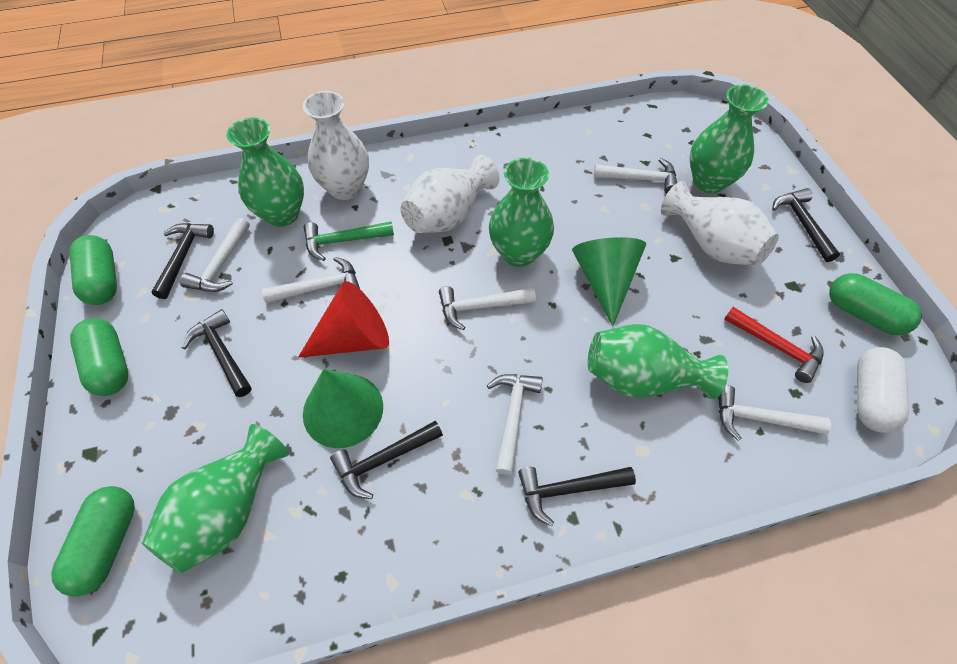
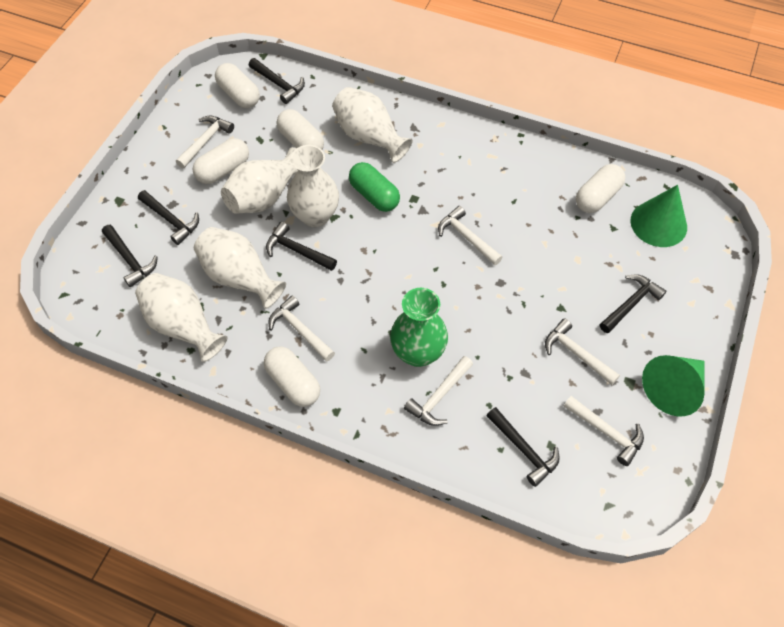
black hammer: [151,223,214,299] [182,309,251,397] [330,420,443,499] [518,467,636,527] [772,188,840,262] = 5 -> [102,225,158,287] [138,190,199,245] [249,58,305,104] [266,222,337,271] [487,407,560,487] [600,274,666,333] = 6
green capsule: [51,486,135,596] [69,235,117,305] [70,318,128,396] [829,273,922,335] = 4 -> [349,162,400,212] = 1
green hammer: [304,221,394,261] = 1 -> none = 0
green vase: [142,424,288,573] [227,117,304,227] [489,158,554,267] [588,324,728,399] [690,84,769,193] = 5 -> [390,288,448,367] = 1
red cone: [298,281,389,358] = 1 -> none = 0
red hammer: [724,307,823,383] = 1 -> none = 0
white capsule: [857,347,909,433] = 1 -> [193,138,249,184] [215,63,260,108] [264,346,320,407] [277,109,324,149] [576,164,625,213] = 5
white vase: [303,91,369,200] [401,155,499,233] [661,181,779,266] = 3 -> [135,273,227,362] [194,227,286,309] [221,147,298,214] [287,145,339,227] [332,87,413,163] = 5

